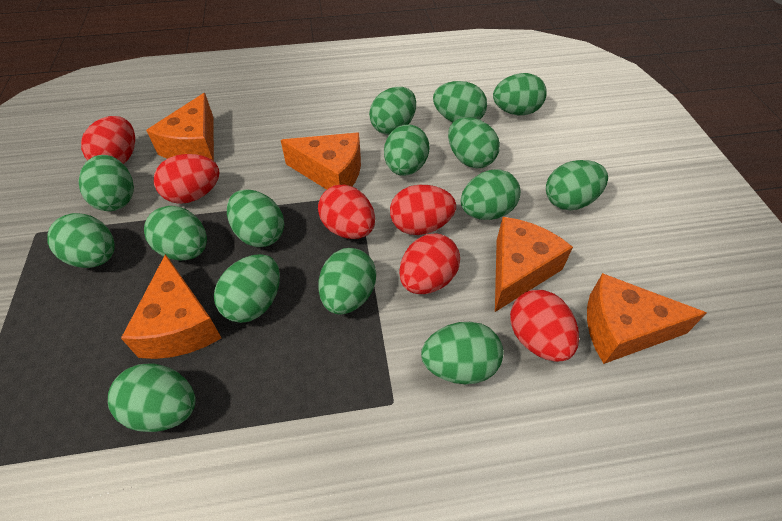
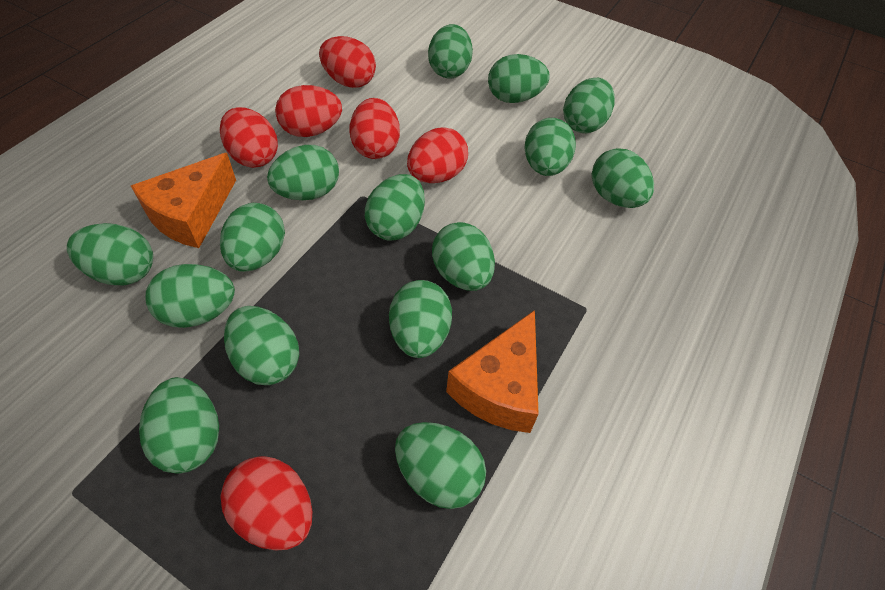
orange cheese: [121,254,221,359] [146,93,214,161] [281,132,361,189] [495,217,573,312] [587,273,707,364] = 5 -> [131,153,236,248] [446,310,539,433] = 2

